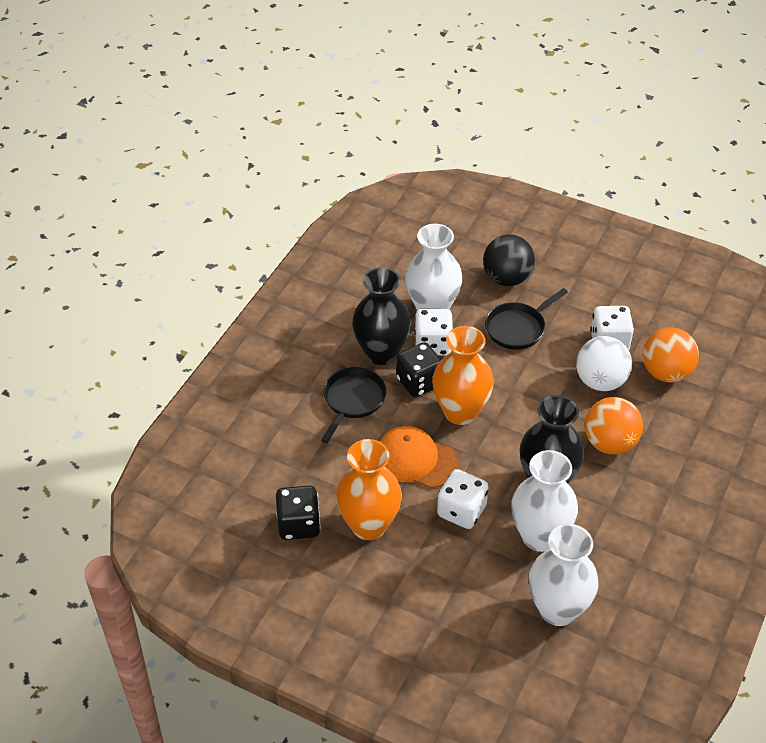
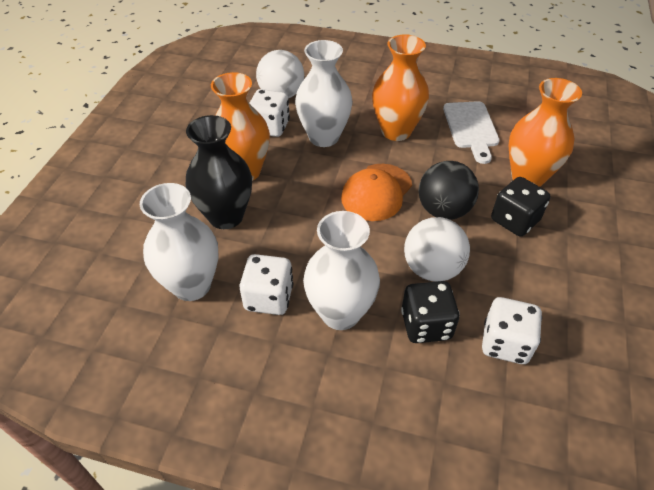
black pan: [321,367,386,443] [485,288,568,350] = 2 -> none = 0
black vase: [352,267,411,365] [520,395,584,483] = 2 -> [186,115,252,229] = 1
orange ball: [585,397,643,455] [643,327,699,383] = 2 -> none = 0
orange vase: [336,439,402,540] [432,326,494,425] = 2 -> [211,72,270,181] [372,34,429,141] [509,78,582,187] = 3
white ball: [576,336,632,391] = 1 -> [256,50,304,98] [404,217,470,282] = 2
white cutting board: none = 0 -> [443,101,500,164] = 1

